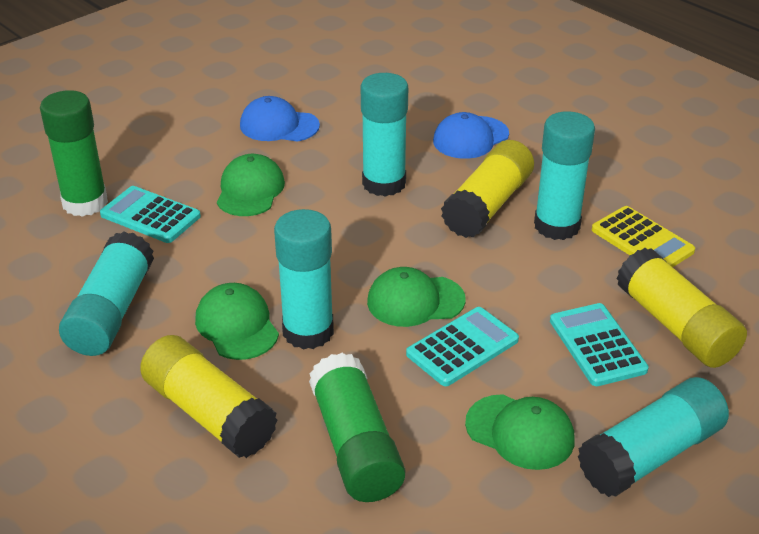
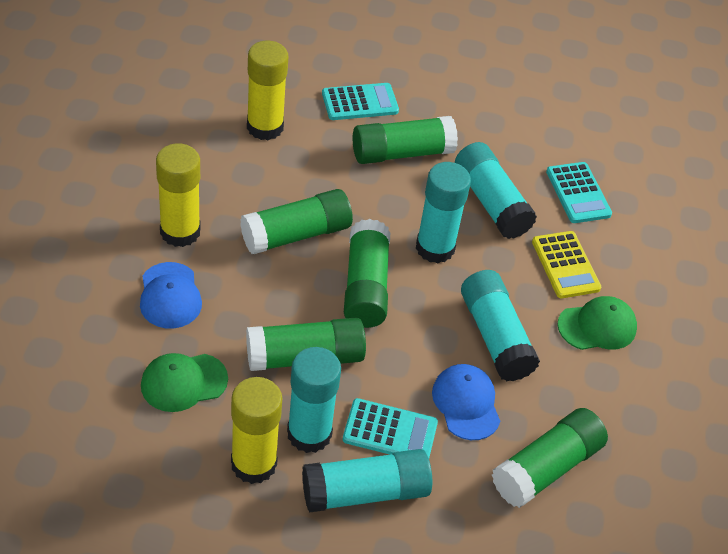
green cap: [195,283,279,360] [217,154,285,216] [367,267,466,327] [465,394,575,470] = 4 -> [141,353,228,412] [557,296,637,350] = 2
green glue stick: [40,90,108,217] [309,353,405,502] = 2 -> [240,189,353,254] [246,317,366,371] [344,219,390,328] [353,116,458,164] [492,408,608,508] = 5

